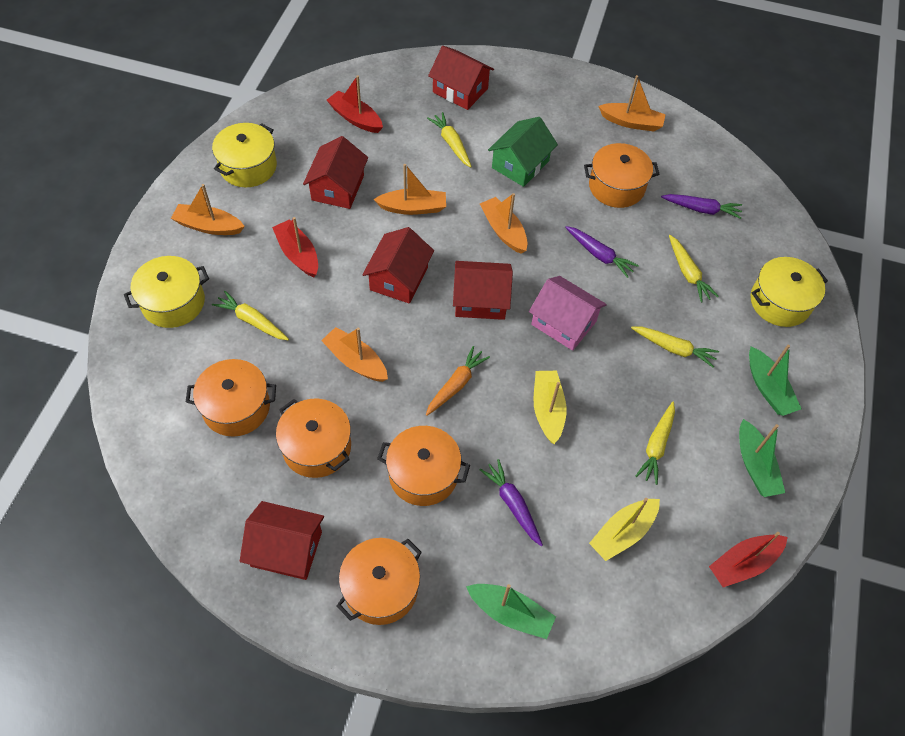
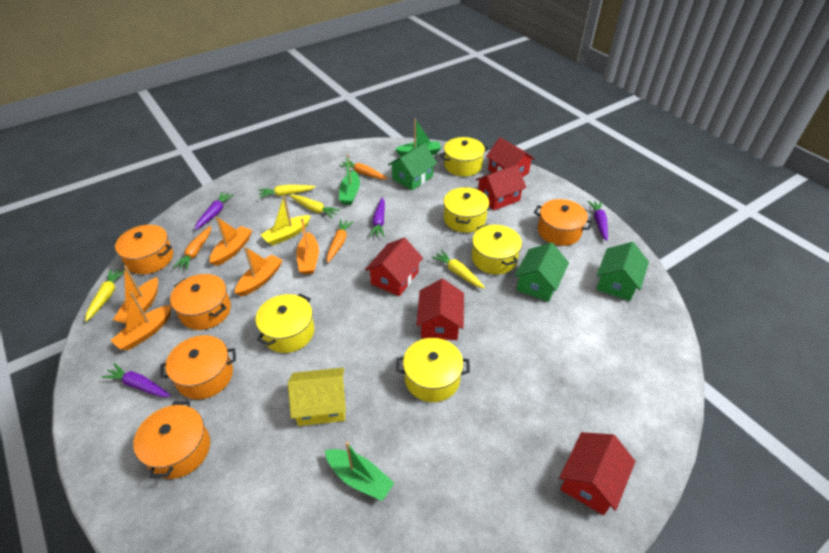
green house: [488,117,558,187] = 1 -> [388,144,437,190] [515,242,569,302] [596,242,649,301] = 3
orange carrot: [426,346,490,416] = 1 -> [173,226,211,270] [327,219,354,263] [339,159,388,180] = 3
pink house: [529,276,607,351] = 1 -> none = 0
purple carrot: [480,459,543,546] [565,226,639,278] [661,194,742,219] = 3 -> [101,363,171,397] [195,192,234,230] [370,197,385,237] [588,201,608,241] = 4
red boat: [272,217,318,277] [327,75,383,133] [709,532,788,587] = 3 -> none = 0
yellow boat: [534,371,566,444] [589,498,660,561] = 2 -> [261,195,311,246] = 1
yellow carrot: [212,291,289,340] [427,112,472,168] [631,327,719,368] [636,402,675,485] [669,235,719,303] = 5 -> [85,269,124,322] [258,185,316,198] [290,195,340,218] [431,250,485,289] = 4
yellow house: none = 0 -> [288,368,346,426] = 1
yellow pot: [124,256,209,328] [212,123,277,187] [751,257,828,327] = 3 -> [256,294,314,353] [396,338,470,402] [440,137,488,176] [443,187,489,233] [472,224,522,274] = 5

